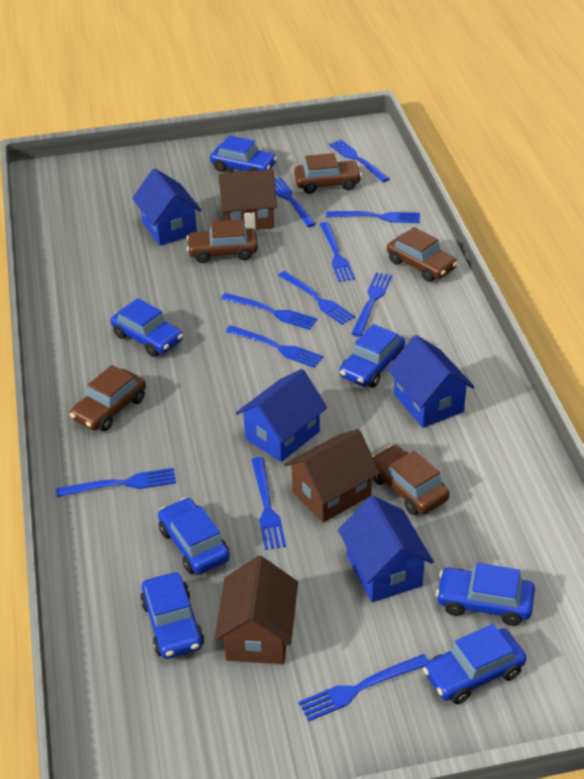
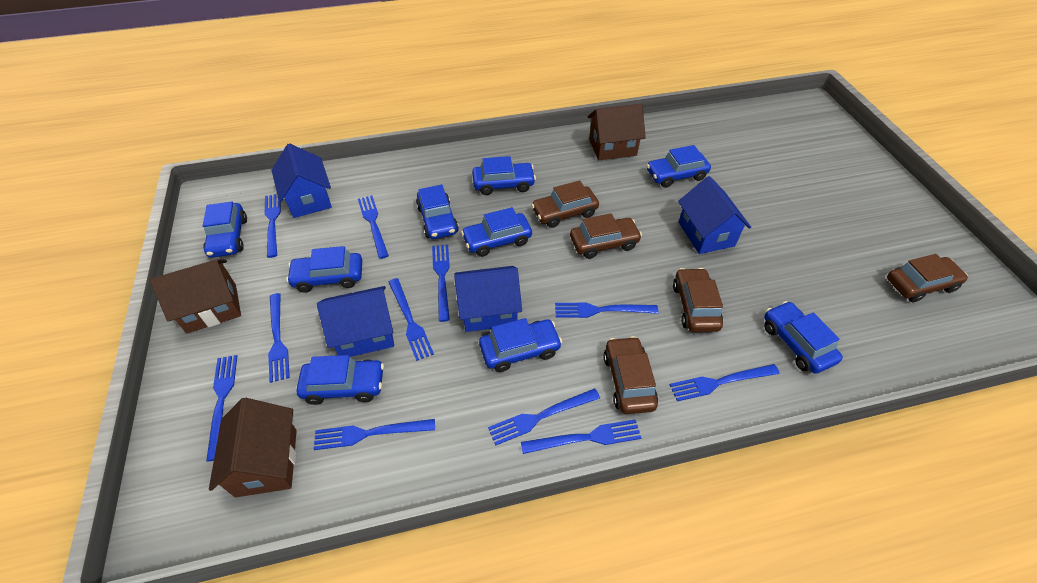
blue car: [111,298,183,357] [140,572,204,659] [158,498,230,574] [210,135,277,172] [339,324,405,388] [423,624,526,704] [436,563,535,626] = 7 -> [203,202,247,258] [286,246,362,293] [296,355,384,405] [416,185,459,239] [461,207,532,257] [472,156,536,195] [479,318,562,372] [646,145,711,188] [764,301,843,374] = 9

